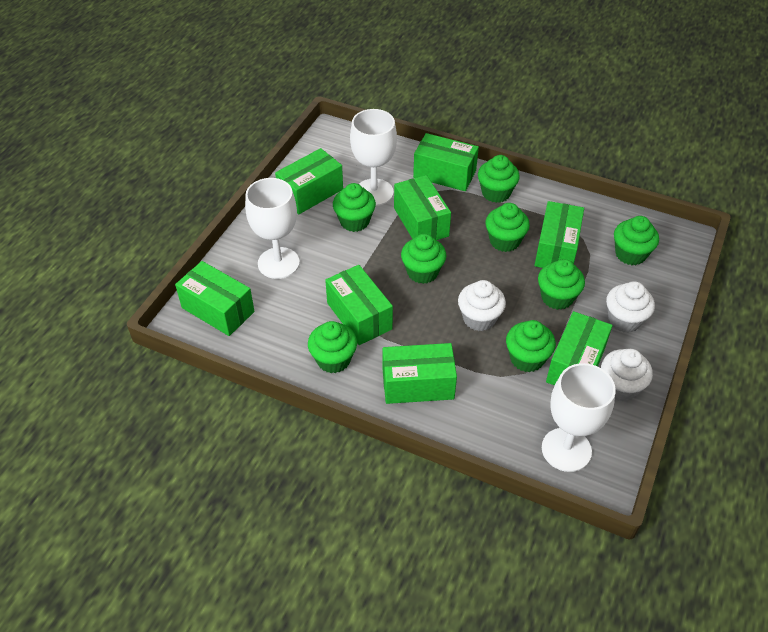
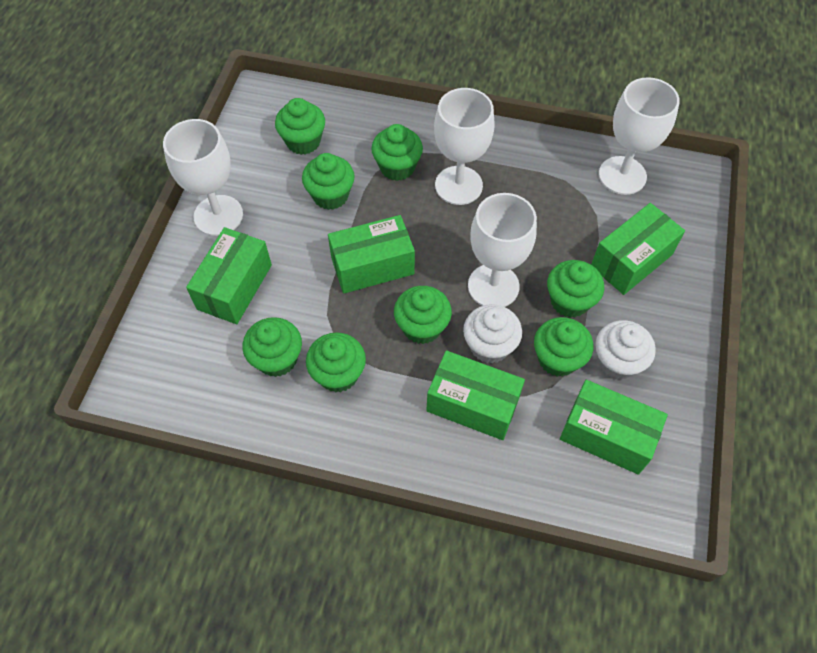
green box: [175,261,255,336] [275,148,343,214] [325,265,393,345] [383,343,457,404] [394,175,451,240] [413,133,479,191] [534,201,584,268] [546,311,613,386] = 8 -> [186,227,272,324] [328,215,415,293] [426,351,525,440] [560,380,668,475] [591,203,685,295] = 5
white cupcake: [458,280,506,331] [601,349,653,401] [606,281,655,333] = 3 -> [463,304,522,363] [595,320,656,380] = 2
white goblet: [245,178,300,279] [350,109,397,206] [542,363,616,472] = 3 -> [163,119,243,236] [434,88,495,205] [468,193,537,307] [599,77,680,195] = 4

